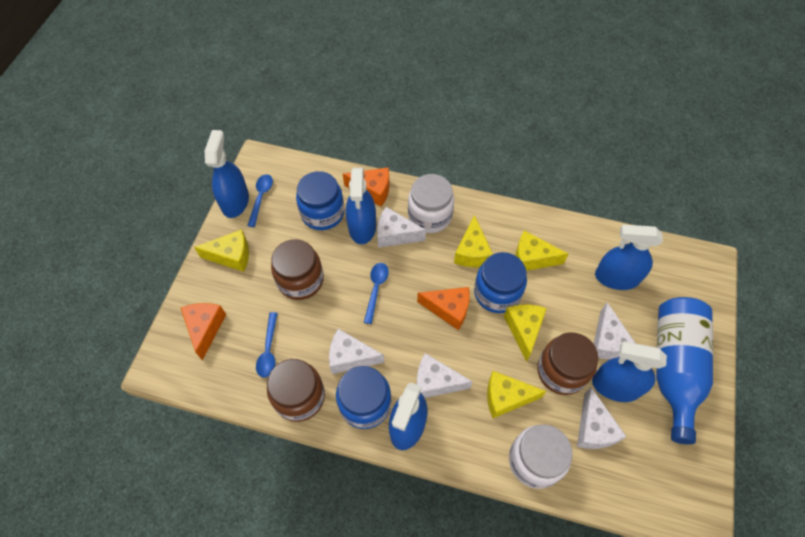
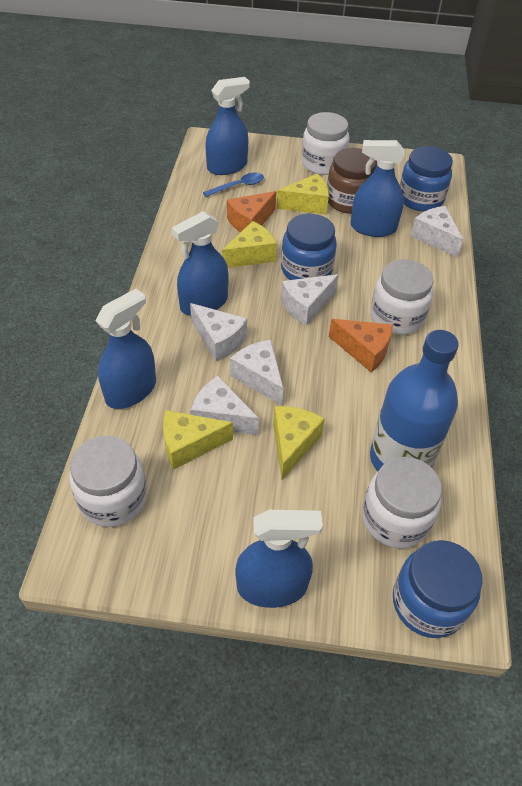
blue spoon: [247,174,273,227] [256,312,278,378] [364,263,389,324] = 3 -> [203,172,264,197] = 1
brown jar: [267,359,325,422] [271,239,324,300] [537,333,598,395] = 3 -> [327,148,377,214] = 1
orange cheese: [181,303,226,361] [343,167,389,207] [417,287,470,330] = 3 -> [227,191,276,232] [329,319,393,372] = 2
white jar: [408,174,454,233] [509,424,572,489] = 2 -> [70,436,147,527] [302,112,350,175] [362,457,442,548] [371,259,434,335] = 4
yellow cheese: [194,229,249,272] [454,215,493,267] [487,371,546,418] [504,304,547,362] [515,231,568,271] = 5 -> [163,410,233,470] [222,221,277,268] [273,406,325,479] [276,174,329,214] = 4

